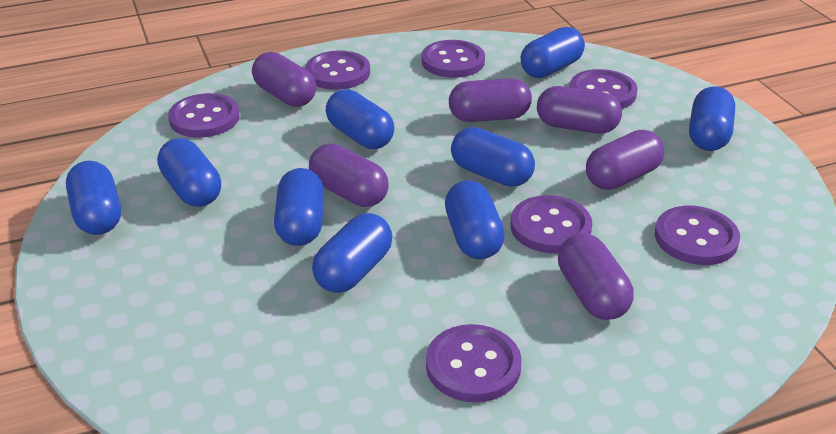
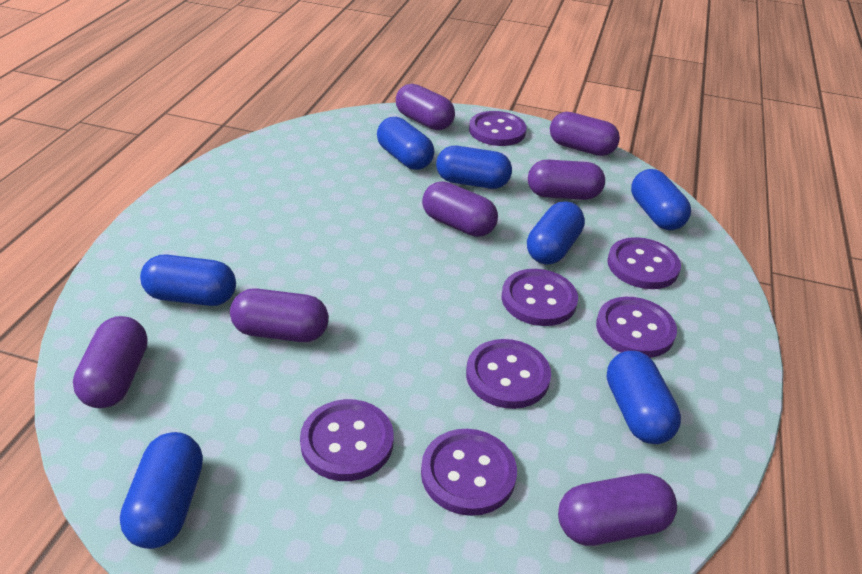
blue capsule: [66,161,121,235] [157,138,221,207] [274,168,324,246] [312,213,392,293] [326,89,395,149] [445,180,505,259] [451,127,535,187] [520,27,585,78] [689,86,735,151] = 9 -> [120,432,203,549] [140,255,236,306] [377,117,434,170] [436,146,512,189] [527,201,585,264] [607,351,681,444] [631,169,691,230] = 7
purple capsule: [252,52,316,107] [309,144,389,207] [449,78,532,122] [537,86,622,134] [558,233,634,320] [586,130,664,190] = 6 -> [73,316,148,408] [230,288,329,342] [396,84,455,130] [422,181,498,237] [528,159,605,200] [550,112,620,156] [558,473,677,546] = 7

